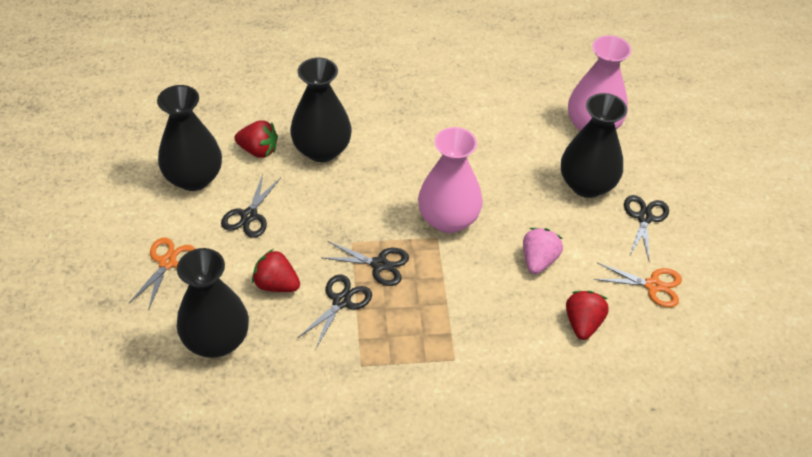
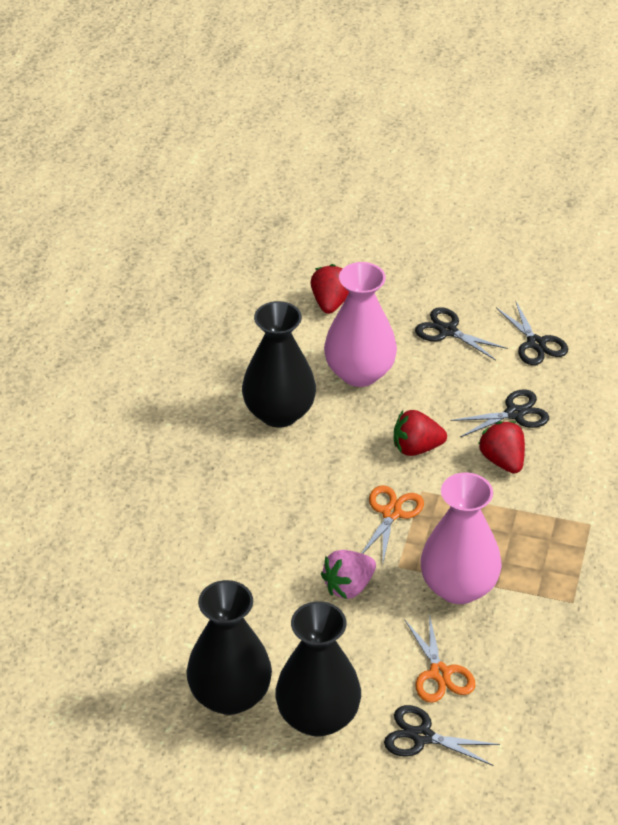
black vase: [157,85,222,191] [177,248,249,358] [290,57,352,162] [561,93,627,198] = 4 -> [186,580,272,715] [242,301,316,428] [275,601,361,736] = 3

